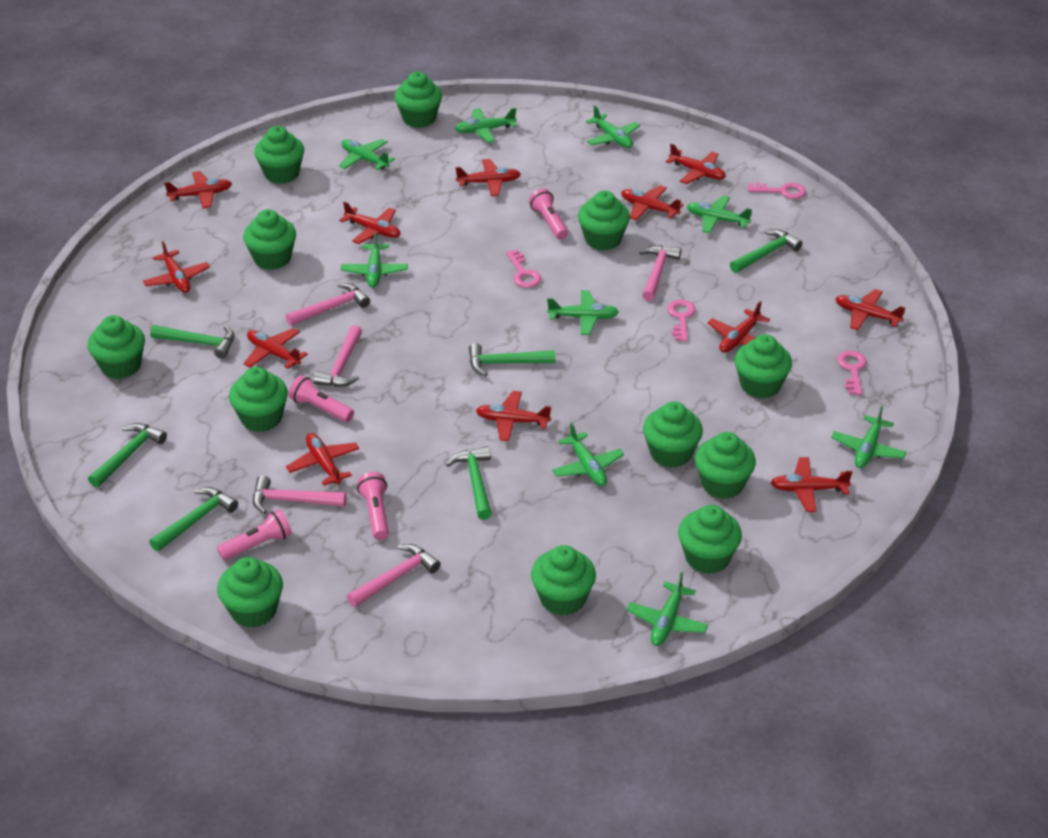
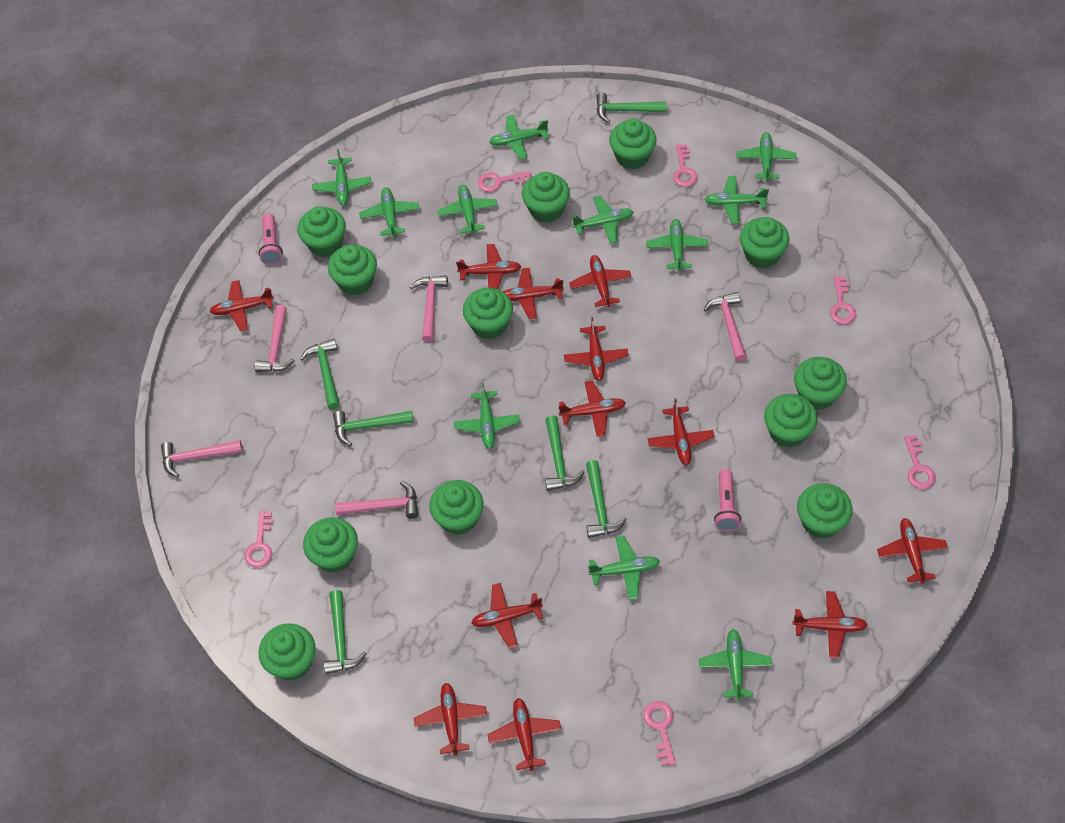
green plane: [339,139,395,170] [341,232,408,288] [455,108,517,143] [547,290,619,335] [552,423,624,486] [586,105,640,148] [627,572,708,646] [687,196,752,233] [831,406,906,468] = 9 -> [312,149,371,205] [359,187,419,237] [437,185,498,234] [454,383,520,449] [489,115,549,160] [572,196,633,244] [588,536,660,600] [646,219,708,271] [699,629,772,700] [705,176,769,224] [736,132,796,181] = 11
pink flashlight: [217,509,292,560] [289,375,354,422] [357,472,389,540] [529,188,568,239] = 4 -> [259,213,283,265] [714,469,741,531] = 2
pink key: [506,250,541,288] [667,300,696,341] [748,182,806,199] [837,351,867,395] = 4 -> [244,511,274,568] [478,171,531,192] [643,701,676,766] [673,144,698,187] [830,276,856,324] [904,435,936,489] = 6

